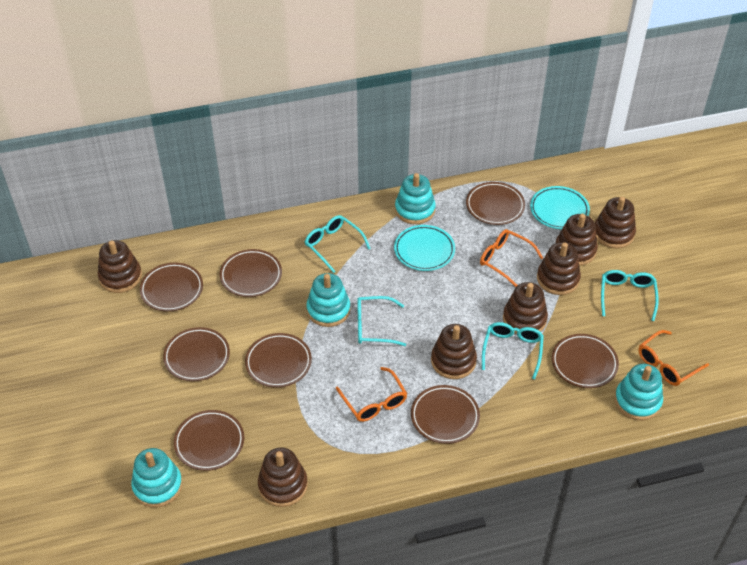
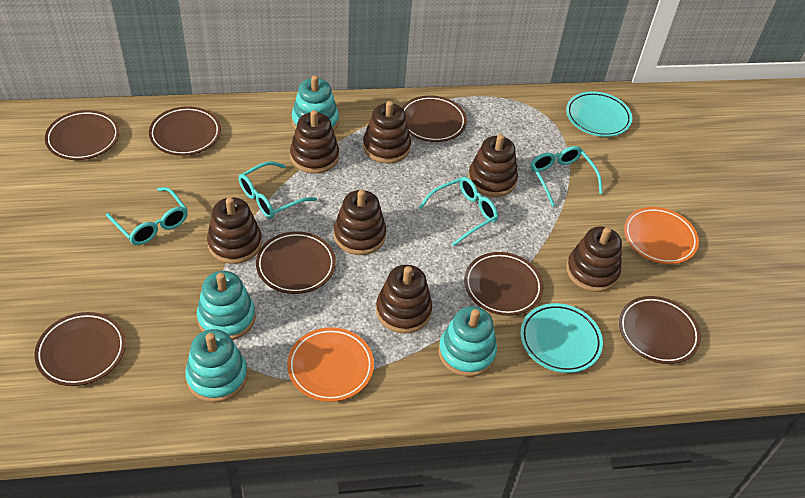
brown plate: [140,263,203,312] [163,327,230,381] [174,410,244,471] [219,249,282,297] [245,333,312,388] [411,385,480,444] [466,182,525,225] [552,334,619,388] = 8 -> [34,312,126,386] [45,110,119,160] [149,106,221,156] [256,231,336,294] [402,95,467,142] [464,252,543,316] [619,296,701,364] = 7
orange glasses: [336,367,407,422] [480,229,543,287] [638,330,709,386] = 3 -> none = 0
orange plate: none = 0 -> [287,327,374,402] [624,207,699,264] = 2

